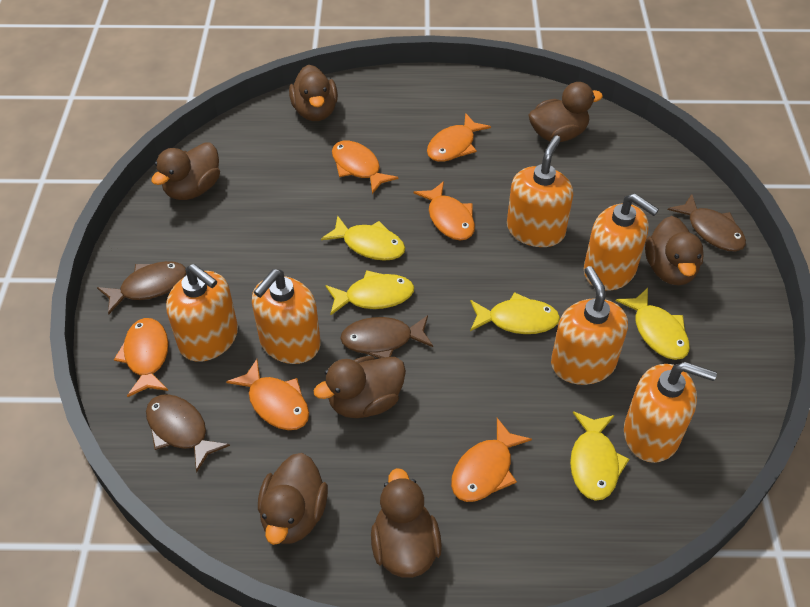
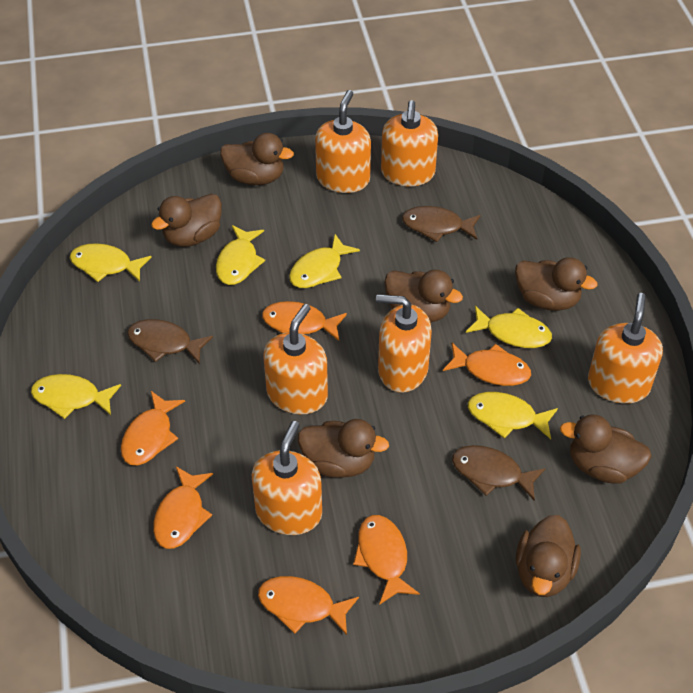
brown fish: [97,261,186,315] [146,394,230,473] [340,315,433,358] [668,194,746,251] = 4 -> [127,319,213,364] [402,206,481,242] [452,445,546,501] = 3
yellow fish: [321,216,405,261] [325,270,414,315] [470,292,560,334] [570,411,629,501] [616,288,690,360] = 5 -> [31,374,121,419] [70,243,152,282] [216,225,265,285] [289,234,360,288] [466,306,552,348] [468,392,558,439] = 6

